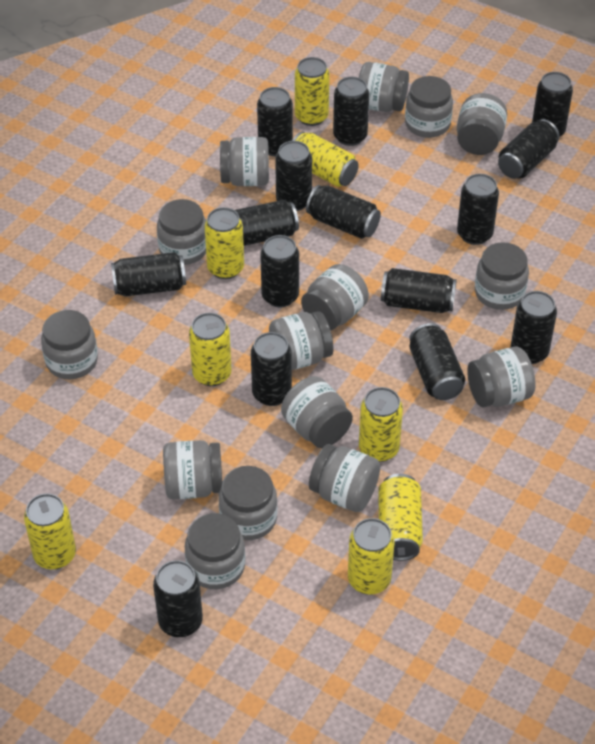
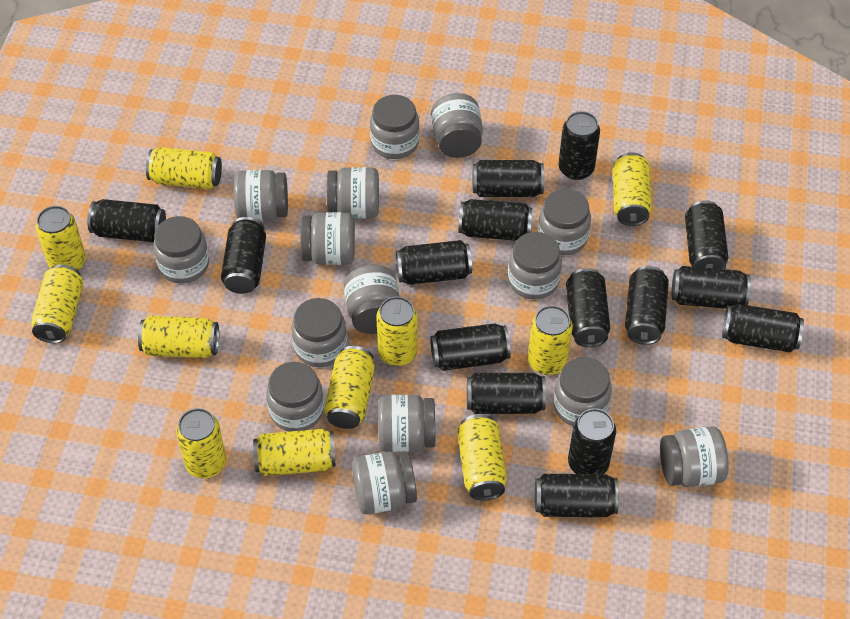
yellow can: [24,493,76,570] [189,313,232,386] [204,207,244,279] [292,132,359,187] [295,57,330,126] [348,518,395,594] [359,387,403,462] [378,474,423,561] = 8 -> [31,264,83,343] [36,206,86,271] [138,316,219,358] [146,147,222,189] [176,408,226,479] [253,429,336,476] [324,346,375,429] [376,296,418,366] [457,414,507,501] [528,305,573,375] [613,152,652,226] = 11

